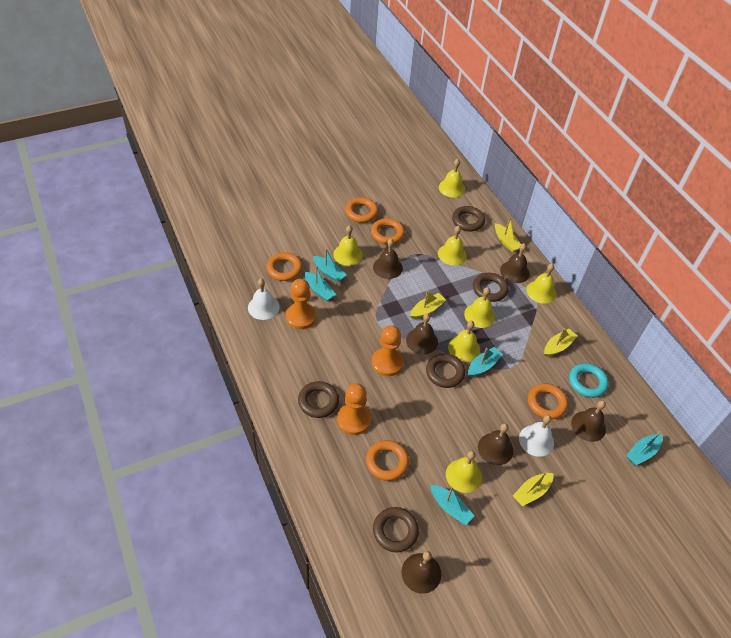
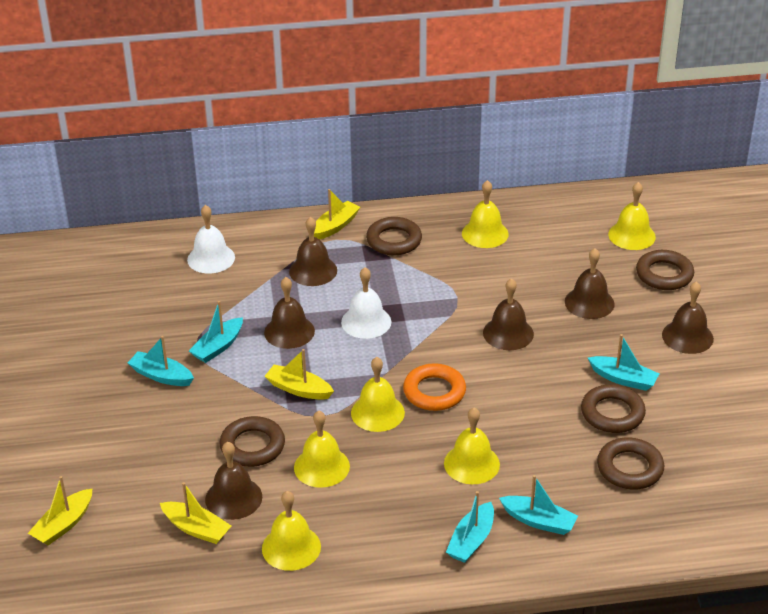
orange pawn: [286,279,316,329] [337,383,371,435] [372,325,404,376] = 3 -> none = 0
orange ring: [266,252,302,281] [345,197,378,223] [366,440,409,481] [371,218,405,245] [528,383,568,419] = 5 -> [403,363,466,411] = 1
turquoise ring: [569,363,609,398] = 1 -> none = 0
yellow bell: [333,225,363,266] [438,226,467,266] [439,159,465,198] [446,451,482,493] [448,321,480,362] [464,287,495,328] [526,264,556,304] = 7 -> [262,491,321,571] [294,411,350,488] [351,357,405,432] [444,408,500,484] [462,180,509,248] [608,182,656,250] = 6

